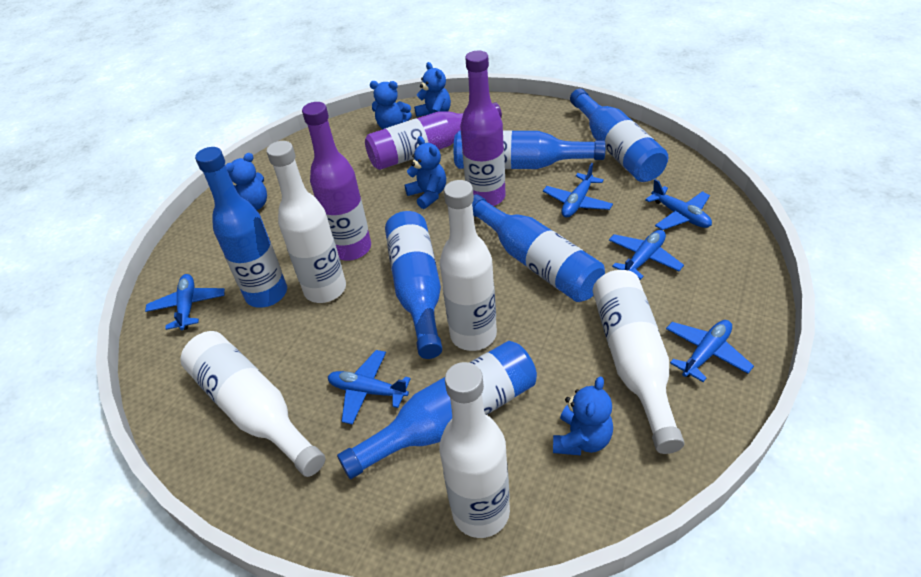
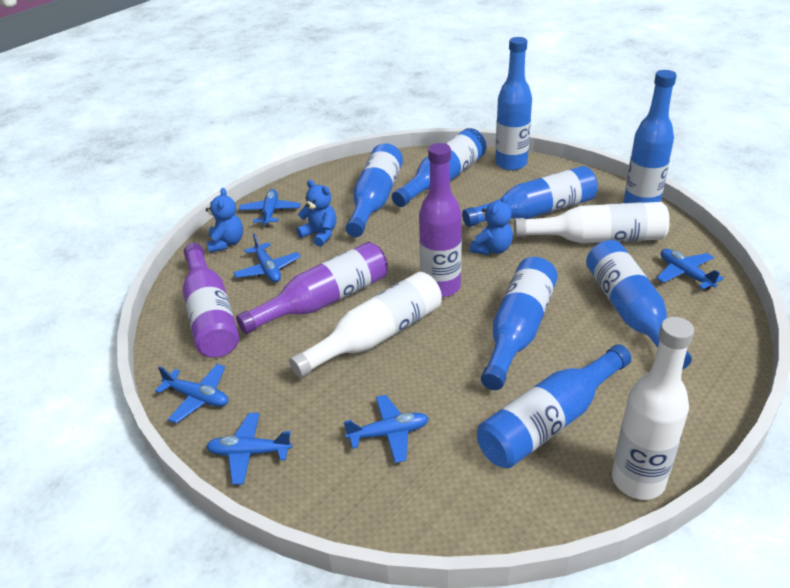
blue bottle: [195,147,287,308] [337,341,537,479] [385,211,442,359] [454,130,606,169] [472,194,605,302] [570,89,668,182] = 6 -> [346,143,403,237] [392,128,486,207] [462,166,598,227] [477,344,631,469] [481,257,558,390] [495,37,532,170] [586,240,692,370] [624,70,676,203] = 8
blue teddy bear: [225,153,267,210] [370,81,412,129] [405,136,446,209] [414,62,451,117] [553,377,613,455] = 5 -> [206,188,243,253] [296,180,337,247] [470,195,513,255] = 3
white bottle: [180,331,325,477] [267,141,346,303] [439,362,510,538] [440,180,497,351] [593,270,684,454] = 5 -> [289,272,442,378] [514,202,670,243] [612,317,694,500] = 3

